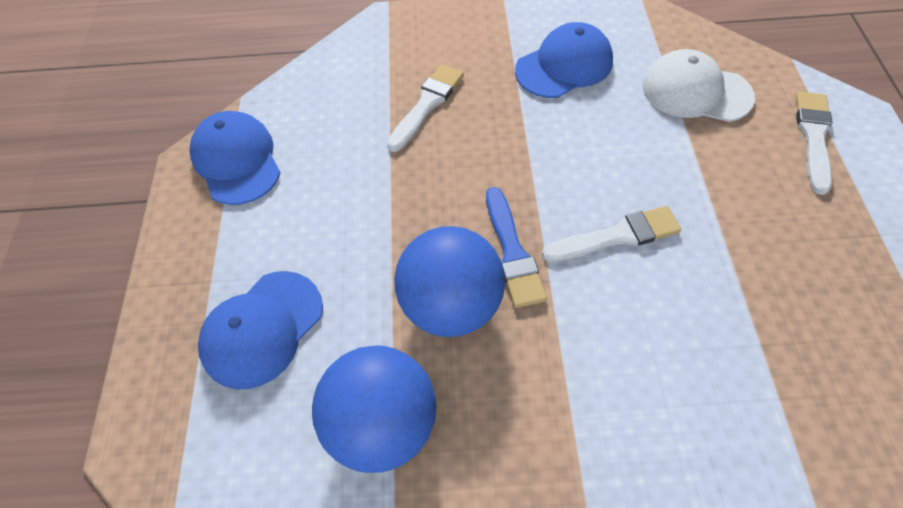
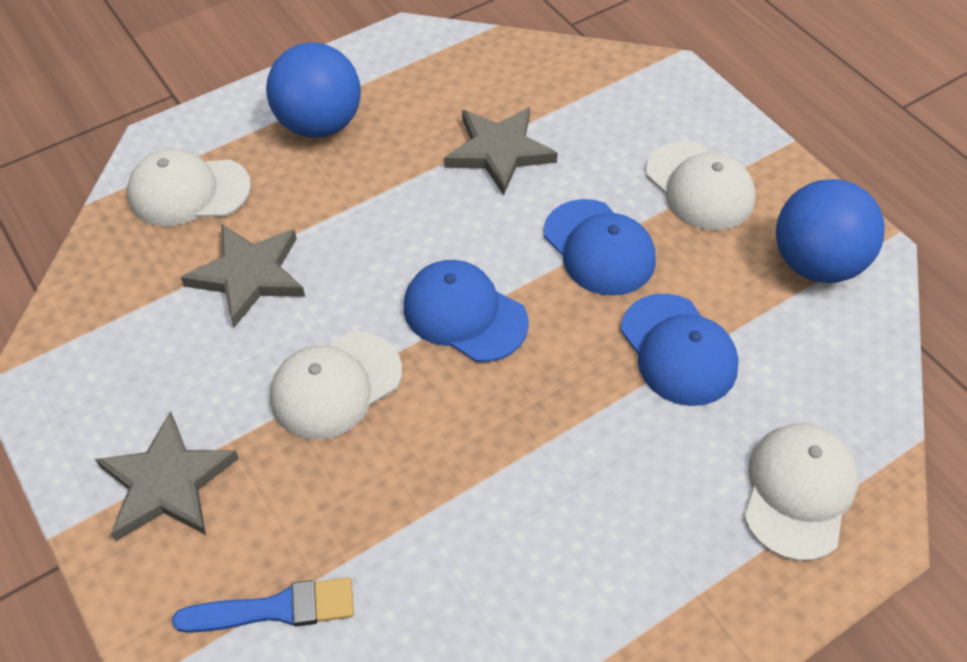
grey star: none = 0 -> [95,411,239,541] [181,224,305,327] [444,107,558,196] = 3
white brush: [387,64,464,152] [542,206,681,262] [796,91,833,195] = 3 -> none = 0
white cap: [643,49,755,122] = 1 -> [127,149,251,226] [270,332,402,440] [646,141,756,230] [744,423,859,561] = 4

